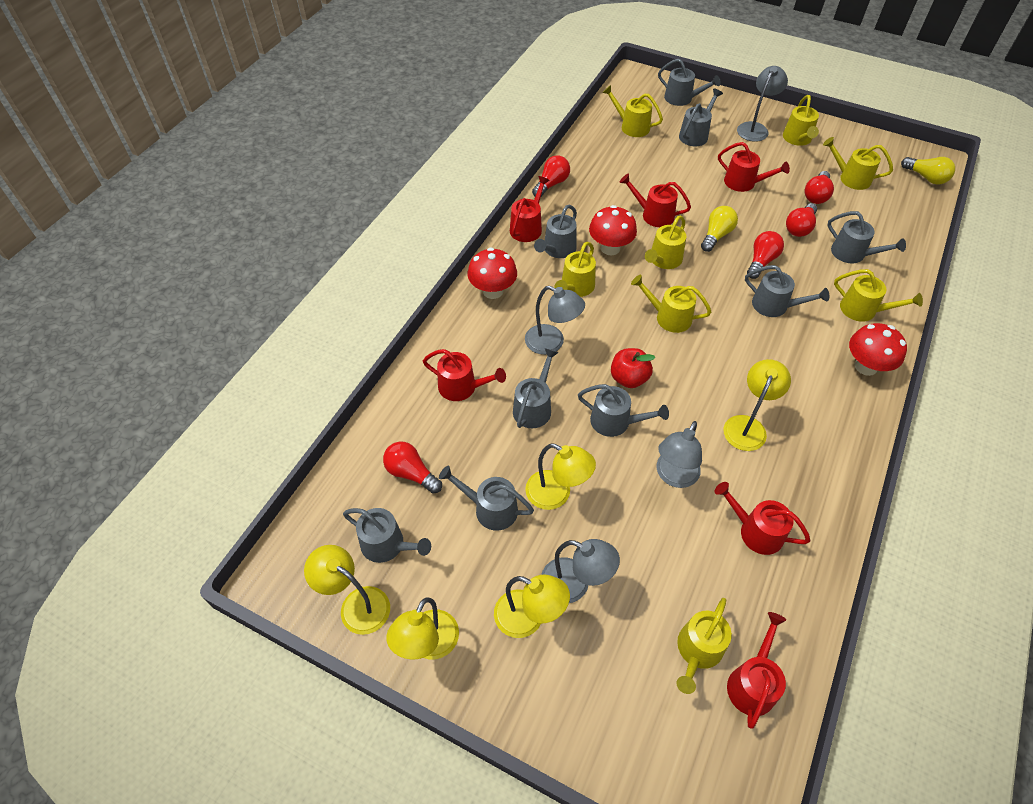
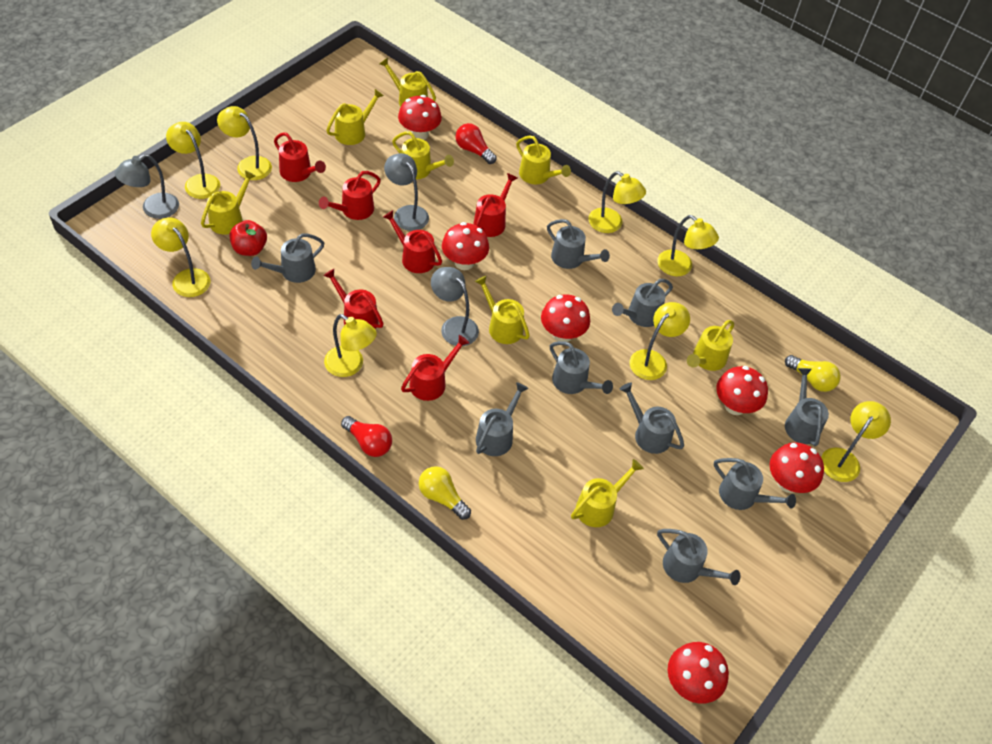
grey lamp: [525,286,585,355] [541,539,620,603] [657,421,702,488] [737,66,788,142] = 4 -> [115,154,179,219] [384,153,429,231] [431,267,479,346] = 3
red light bulb: [383,442,442,494] [532,155,570,197] [747,231,784,279] [786,203,817,237] [805,171,834,204] = 5 -> [341,416,392,457] [456,123,497,164] = 2
red mushroom: [468,247,517,299] [589,205,637,255] [849,323,907,376] = 3 -> [398,95,442,140] [442,222,489,270] [541,294,590,342] [668,642,729,704] [716,366,768,415] [770,442,824,493] = 6
yellow lamp: [304,545,390,635] [386,597,459,660] [494,575,570,638] [525,443,596,510] [723,359,791,451] = 5 -> [151,218,210,297] [166,122,220,199] [217,106,272,180] [324,314,377,377] [588,171,646,233] [630,302,690,380] [657,215,719,277] [821,401,891,482] = 8

